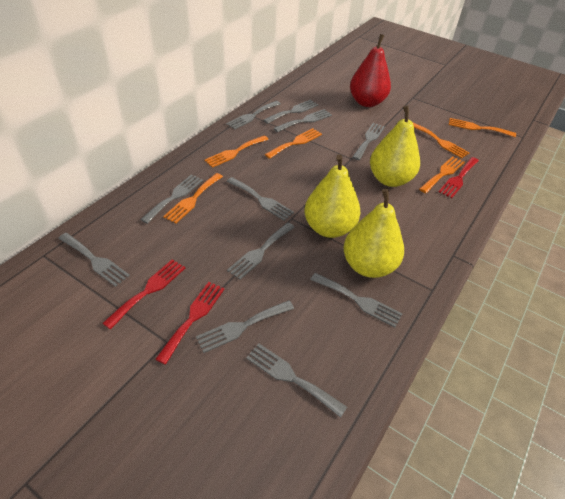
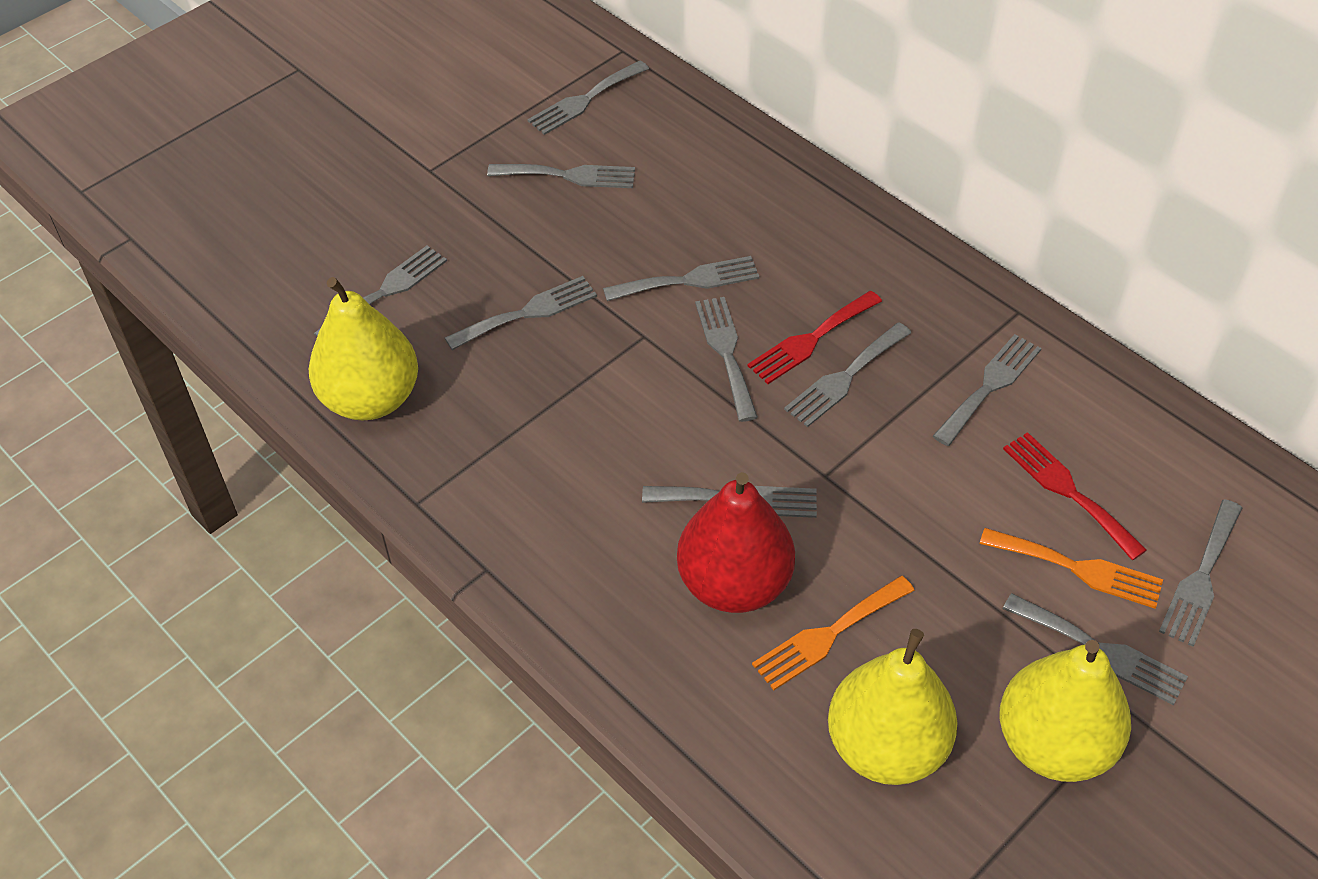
orange fork: [163,173,223,223] [204,135,269,168] [265,128,322,159] [413,122,469,158] [419,156,465,193] [449,118,516,137] = 6 -> [752,576,915,690] [980,528,1163,609] = 2
red fork: [102,259,185,329] [155,282,225,364] [439,157,479,198] = 3 -> [747,291,882,384] [1003,432,1147,560] = 2

